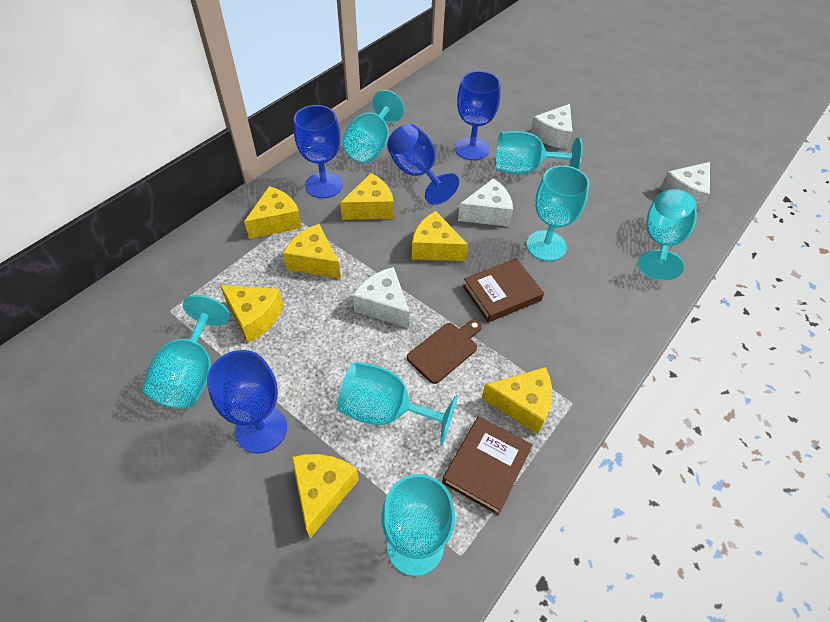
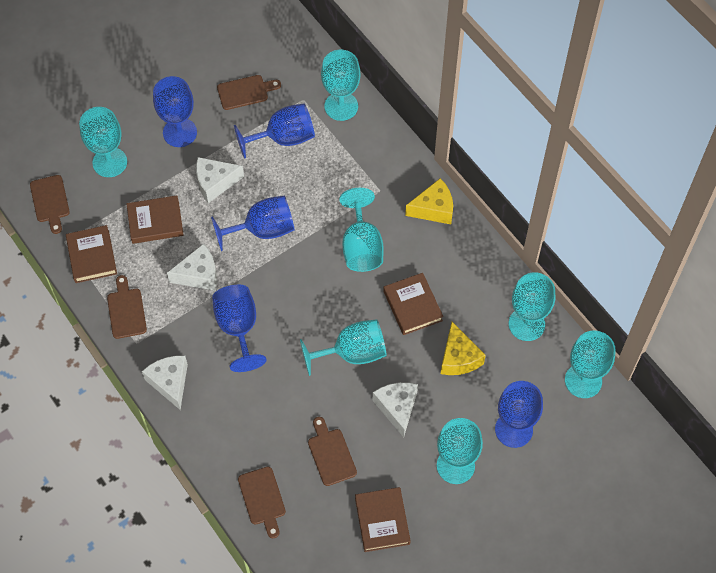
blue goblet: [207,350,287,453] [294,105,343,198] [387,124,459,205] [455,71,501,161] = 4 -> [153,76,197,147] [211,195,295,251] [212,285,267,372] [234,103,315,159] [495,381,543,448] = 5
brown book: [442,416,533,515] [463,258,544,322] = 2 -> [66,225,117,283] [127,195,184,244] [355,487,411,552] [383,273,443,335] = 4
brown cutting board: [407,319,482,384] = 1 -> [30,175,70,234] [107,275,147,339] [217,75,281,110] [238,467,286,538] [308,417,357,486] = 5
yellow cheese: [220,285,283,343] [244,186,302,239] [283,224,341,279] [292,454,359,538] [340,173,394,220] [412,211,468,261] [482,367,552,434] = 7 -> [405,178,453,224] [441,322,486,375] = 2

